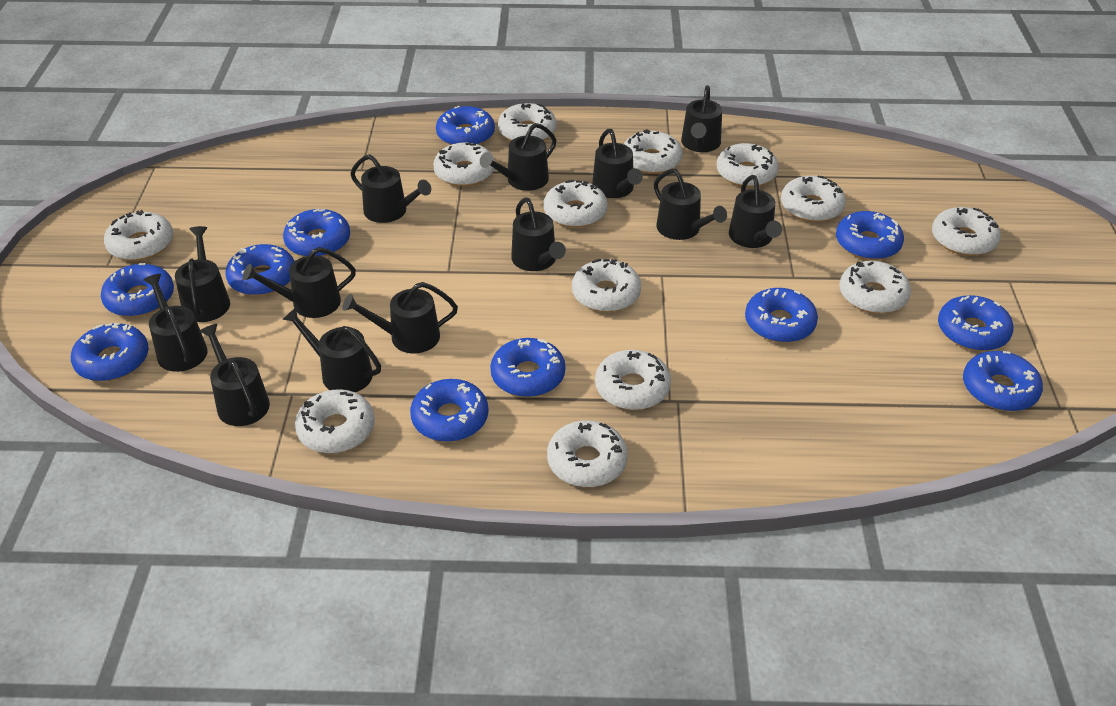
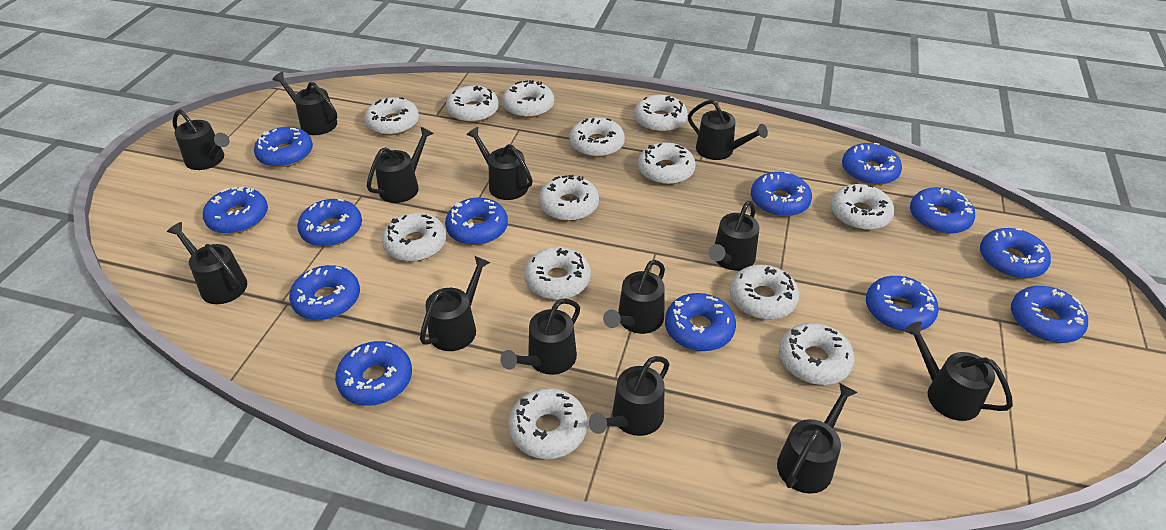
blue donut: [71,323,149,381] [101,263,174,317] [226,244,295,296] [283,209,350,257] [410,379,489,442] [436,106,495,145] [490,338,565,397] [745,288,818,343] [836,211,904,260] [938,295,1014,351] [963,351,1043,411] = 11 -> [203,186,268,234] [254,127,313,168] [289,265,360,320] [297,199,362,247] [335,341,412,406] [445,197,508,245] [665,293,736,351] [751,172,812,217] [842,143,902,185] [866,276,939,331] [910,187,975,234] [980,228,1051,279] [1011,286,1088,343] = 13

